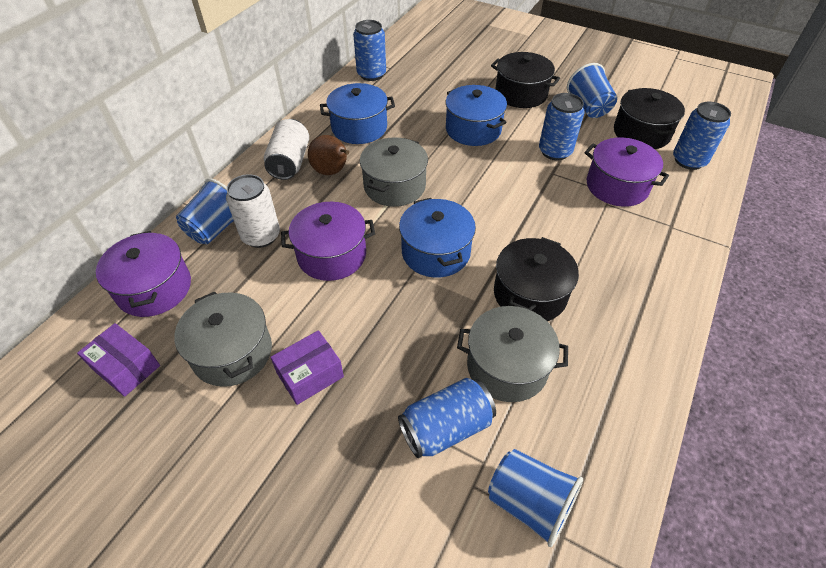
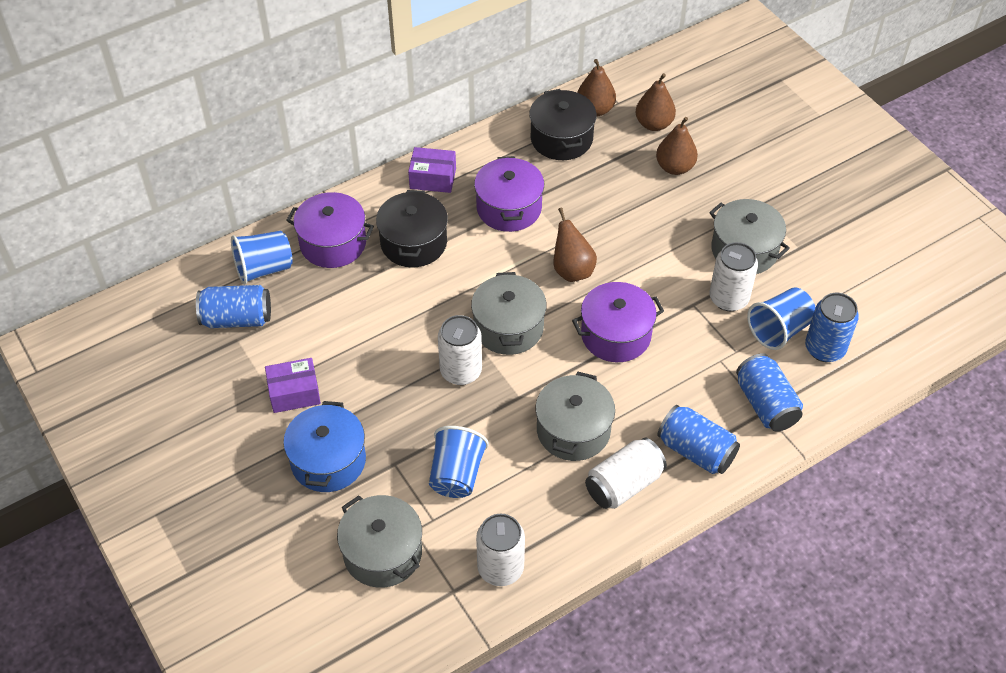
black pot: [491,52,560,108] [494,237,579,321] [614,88,685,149] = 3 -> [376,190,448,268] [529,89,597,160] = 2
blue pot: [320,83,395,144] [399,198,476,278] [445,85,507,146] = 3 -> [283,401,366,492] = 1
brown pear: [308,135,349,175] = 1 -> [553,208,597,282] [577,59,616,116] [635,73,676,131] [656,117,698,175] = 4
grey pot: [174,292,272,387] [360,137,428,207] [457,306,568,402] = 3 -> [337,495,422,588] [471,272,547,355] [536,372,615,461] [709,199,790,274] = 4
white can: [226,174,280,248] [264,119,309,180] = 2 -> [438,315,482,385] [476,514,525,586] [585,438,667,509] [709,242,758,311] = 4

